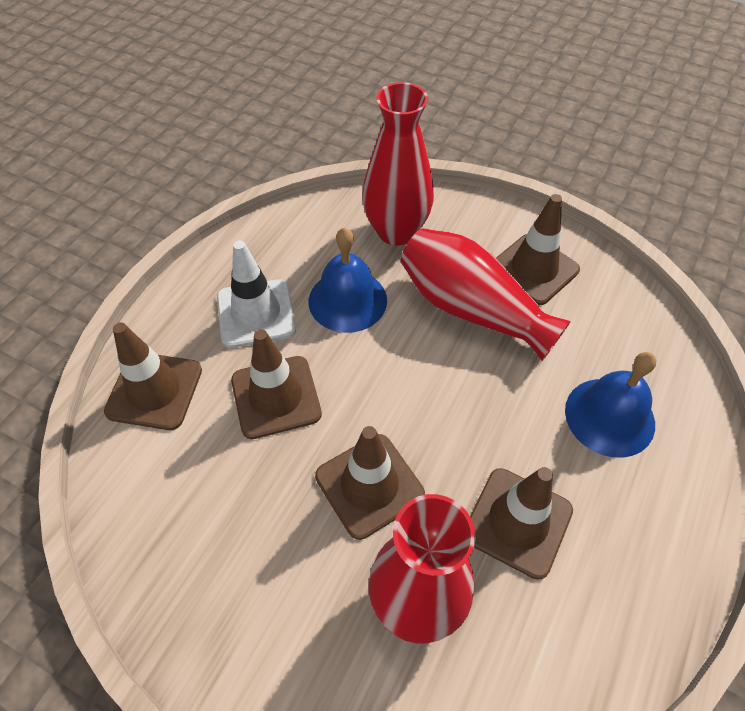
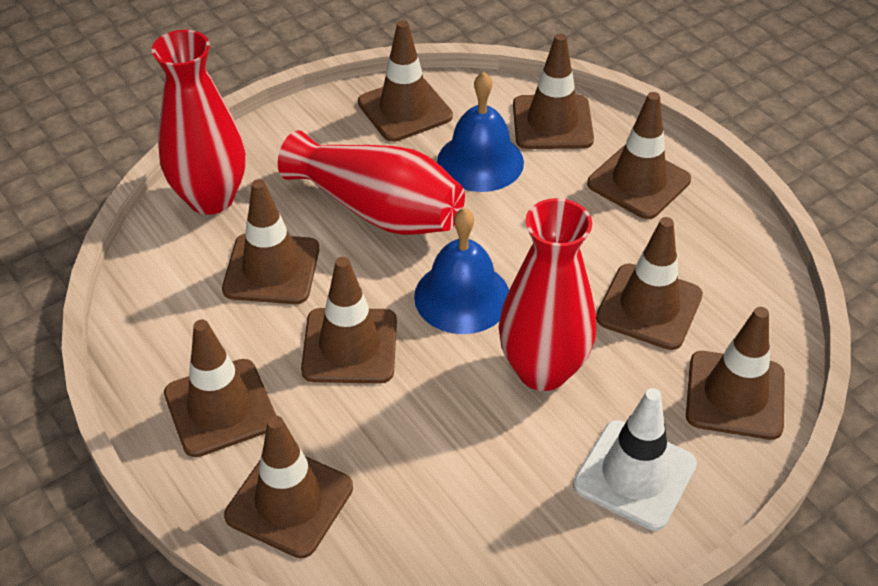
brown traffic cone: [104,323,202,430] [231,329,322,439] [315,426,425,540] [470,467,573,580] [496,194,580,305] = 5 -> [164,319,276,457] [222,179,319,304] [224,416,353,558] [301,257,397,383] [358,20,453,142] [513,33,594,149] [587,92,691,219] [596,217,703,350] [686,307,785,440] = 9

